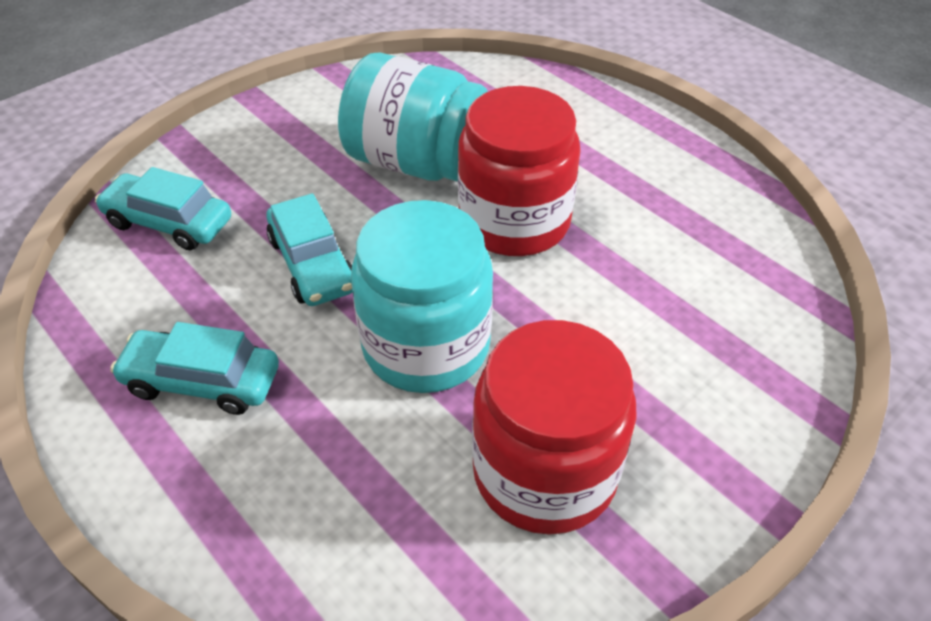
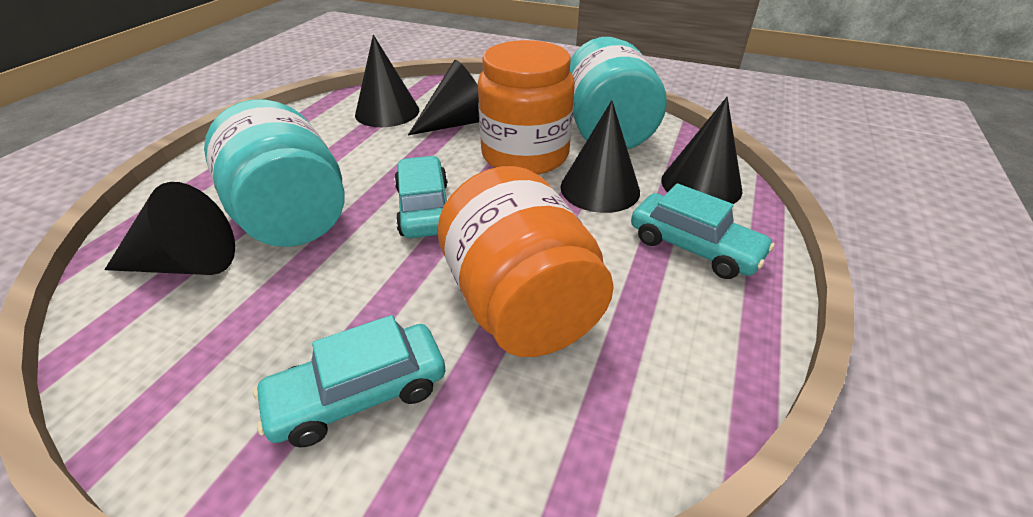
black cone: none = 0 -> [104,182,235,275] [355,35,419,127] [408,59,479,135] [560,100,640,213] [661,97,743,204] = 5
orange jar: none = 0 -> [438,166,614,357] [478,40,575,174] = 2
red jar: [458,86,580,256] [472,320,636,535] = 2 -> none = 0

